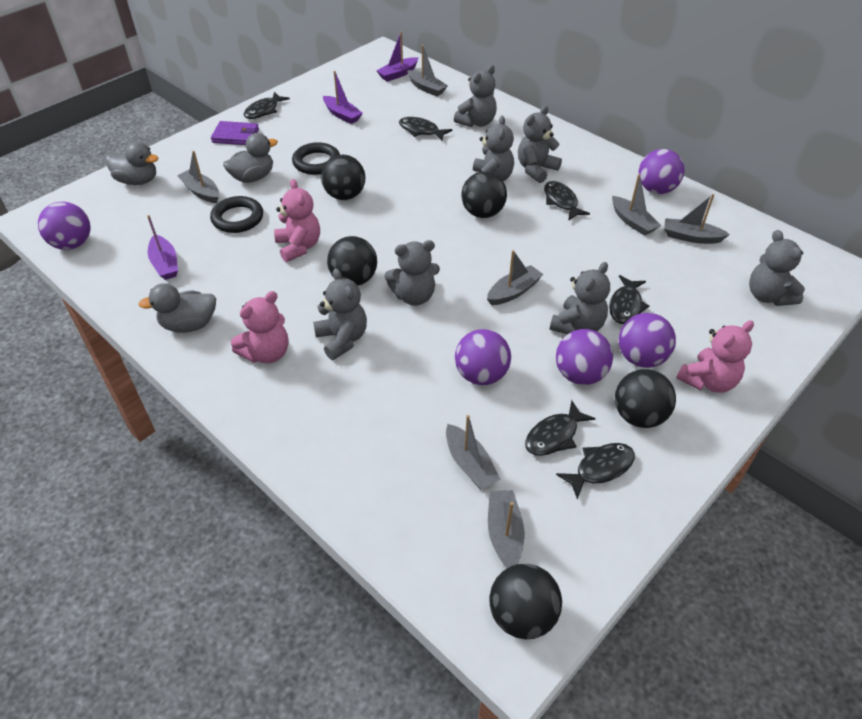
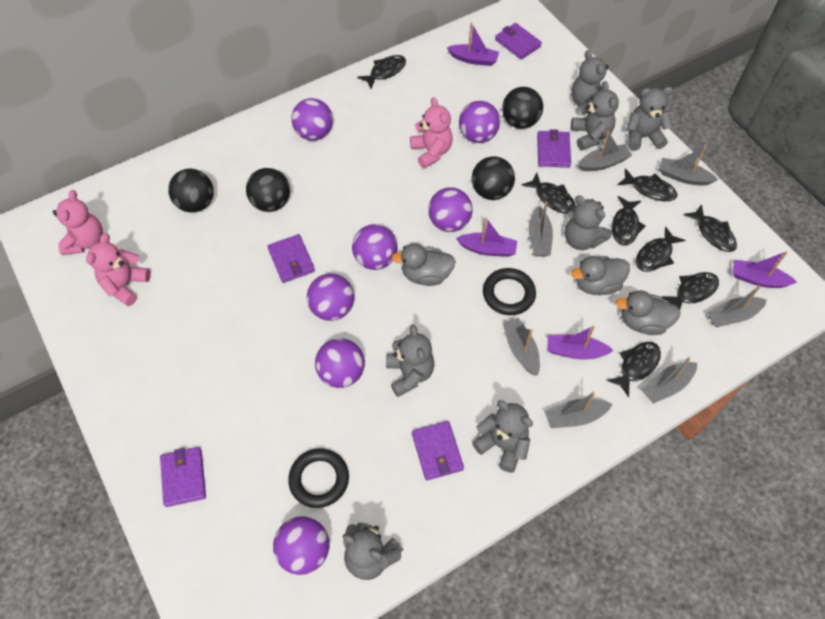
black ball: [321,155,365,200] [327,236,377,286] [461,172,507,218] [489,564,562,639] [615,369,676,428] = 5 -> [168,169,214,213] [246,168,290,212] [472,156,515,200] [502,87,543,129] = 4
black fish: [244,92,290,119] [399,117,452,141] [525,400,596,456] [544,181,590,221] [556,443,635,500] [609,275,649,324] = 6 -> [357,55,406,88] [521,173,576,214] [607,342,661,397] [612,196,646,246] [617,168,677,201] [636,226,685,272] [662,272,719,310] [683,204,737,252] = 8
purple ball: [38,202,90,250] [455,329,511,385] [556,329,613,385] [619,313,676,368] [639,149,684,194] = 5 -> [273,516,329,575] [291,98,333,141] [307,273,354,321] [315,338,365,388] [352,224,397,270] [428,188,472,232] [459,101,500,143] = 7
purple boat: [147,215,178,280] [323,71,363,124] [377,32,419,82] = 3 -> [447,23,499,66] [456,217,517,257] [547,325,614,359] [732,251,797,288] = 4
purple wallet: [211,121,259,145] = 1 -> [160,447,206,507] [267,234,315,283] [412,421,464,480] [495,23,542,59] [537,129,571,168] = 5

